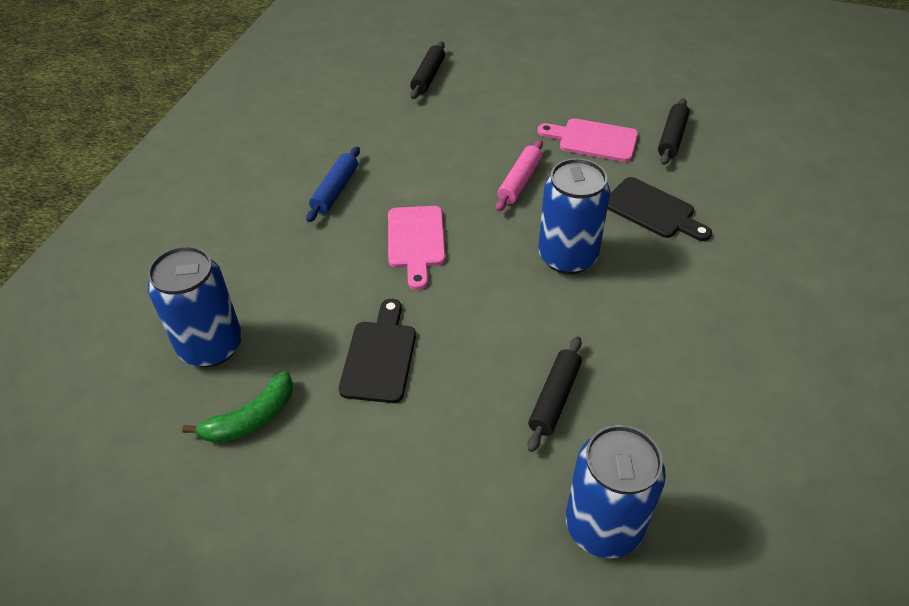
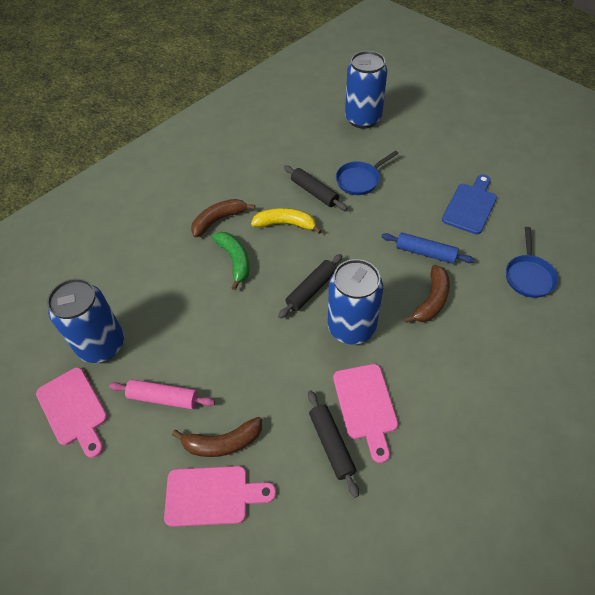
black cutting board: [339,299,416,403] [608,177,712,241] = 2 -> none = 0
blue cutting board: none = 0 -> [442,174,497,234] = 1
blue pan: none = 0 -> [336,151,399,195] [506,227,558,298] = 2
brown banana: none = 0 -> [172,417,262,457] [191,199,255,237] [404,265,450,323] = 3
pink cutting board: [388,206,446,290] [537,118,638,162] = 2 -> [36,367,107,458] [164,466,276,527] [333,364,398,463] = 3
yellow banana: none = 0 -> [251,208,322,234] = 1

